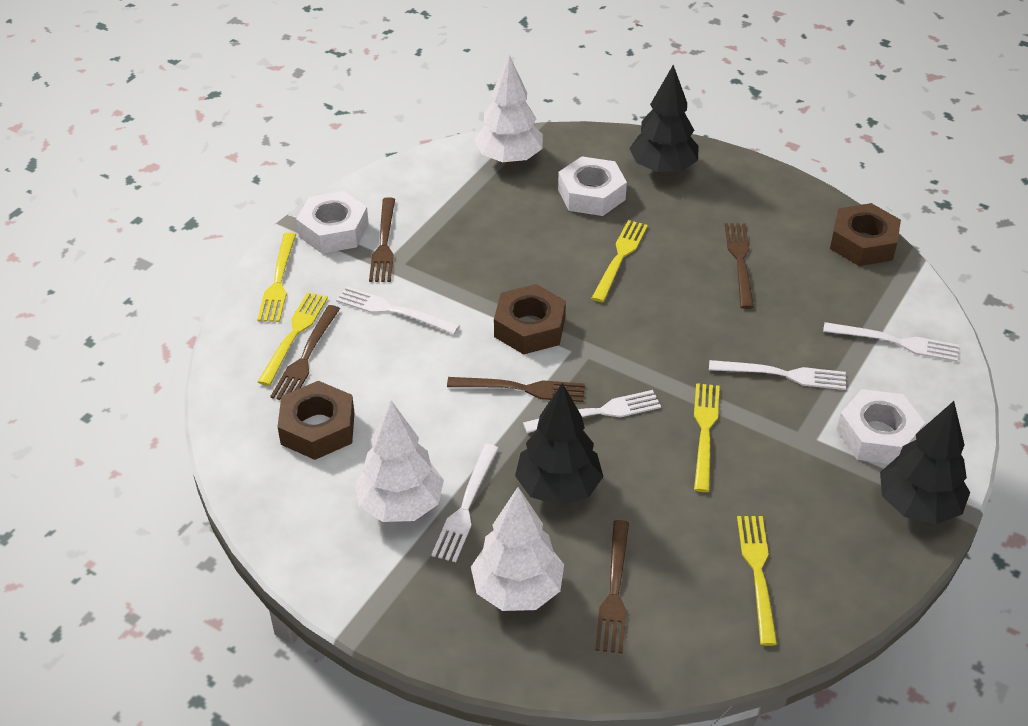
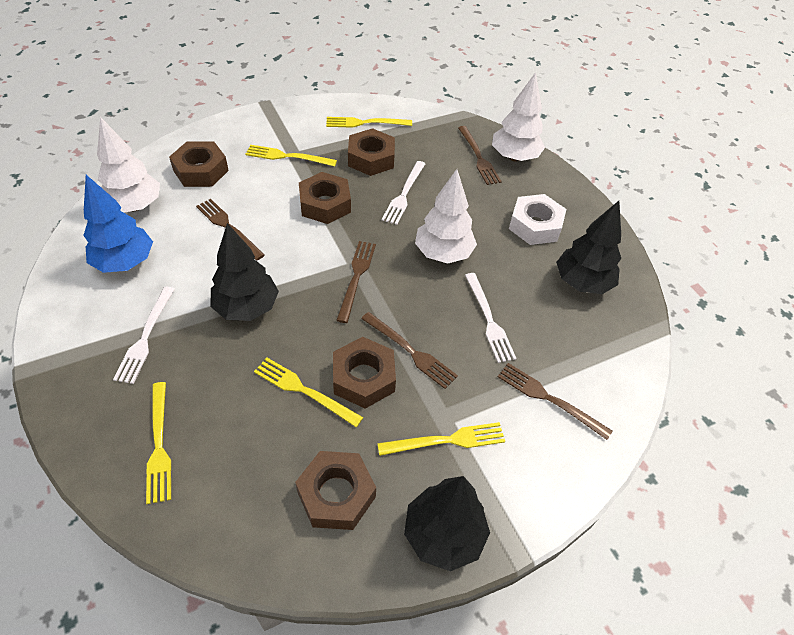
blue tree: none = 0 -> [83,175,153,273] = 1
brown nut: [278,381,355,460] [494,284,566,355] [830,203,901,266] = 3 -> [169,142,229,187] [295,451,376,530] [299,172,351,224] [333,337,396,409] [348,128,395,176] = 5
white fork: [336,286,460,334] [431,444,498,562] [523,390,661,433] [709,360,846,390] [823,322,959,362] = 5 -> [113,287,175,384] [381,161,425,225] [465,273,517,363] = 3
white nut: [296,191,369,253] [558,156,627,216] [836,389,925,464] = 3 -> [509,194,566,245] = 1

